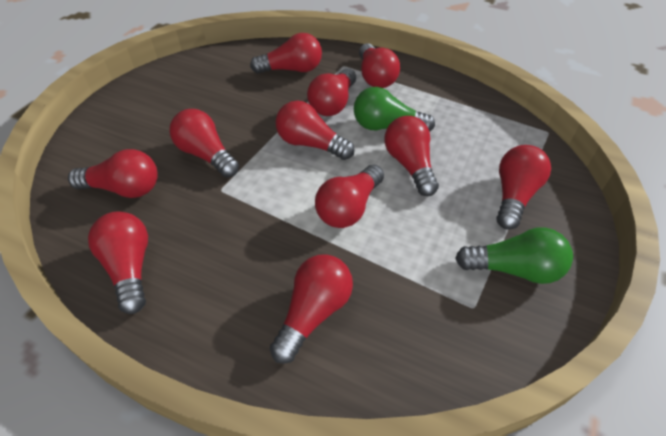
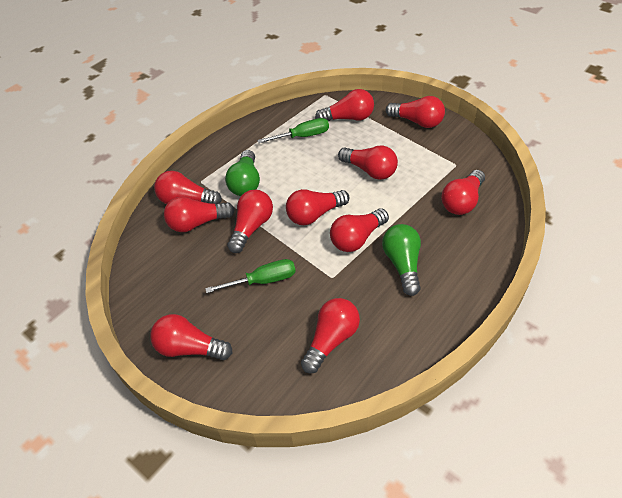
green screwdriver: none = 0 -> [205,259,296,293] [257,118,329,143] = 2

